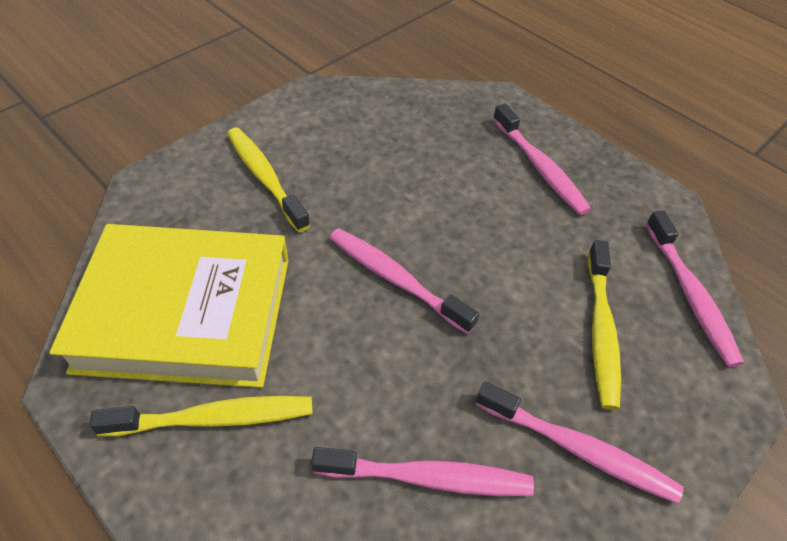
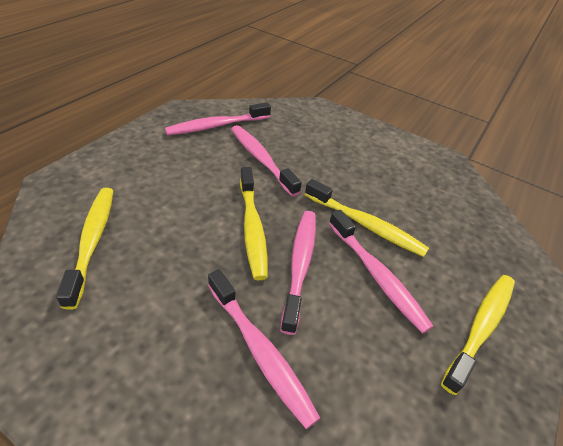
yellow book: [49,224,289,388] = 1 -> none = 0
yellow toothbrush: [89,396,313,436] [227,127,310,232] [588,240,621,410] = 3 -> [56,188,113,310] [240,167,268,280] [305,179,429,257] [441,275,515,395] = 4

